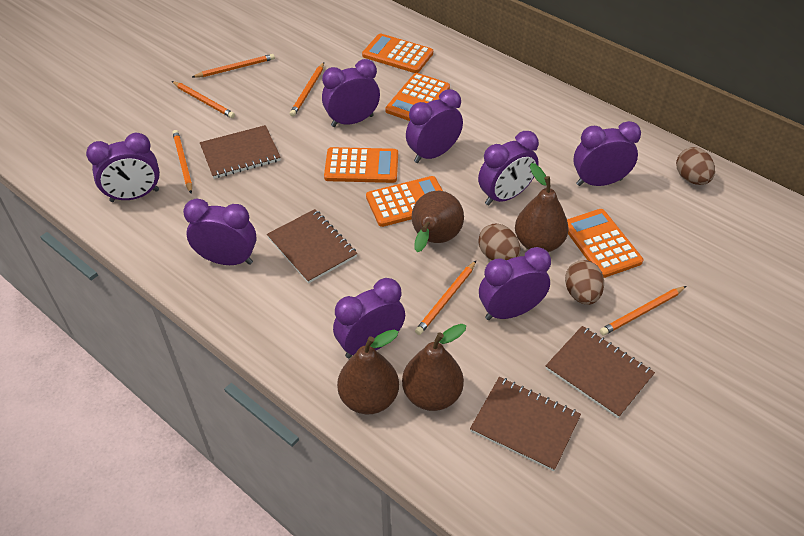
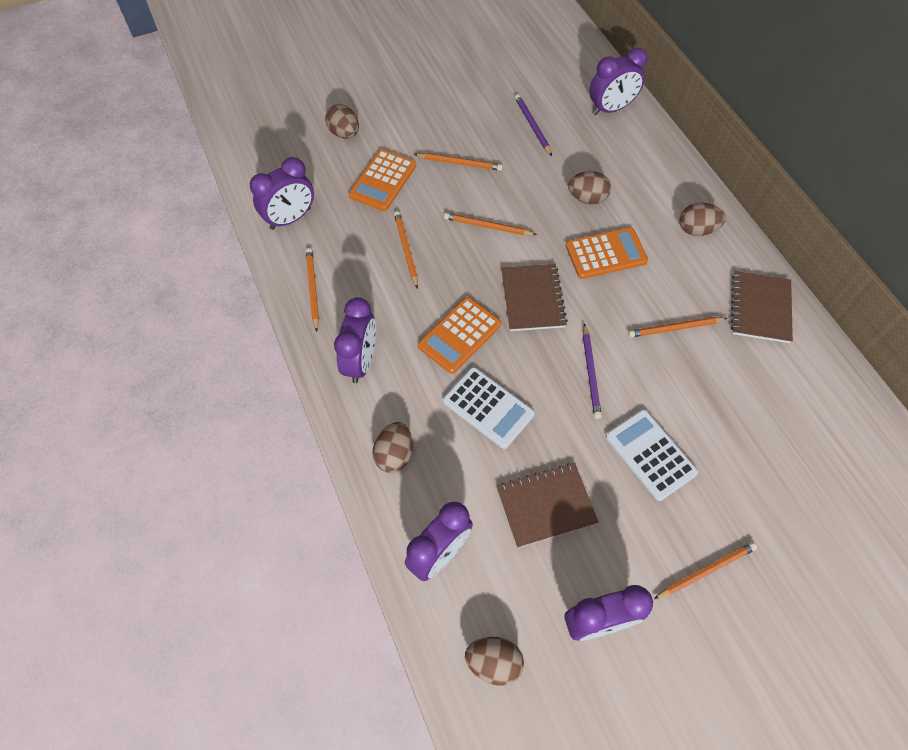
brown egg: [478,224,520,260] [565,260,604,305] [676,147,715,185] = 3 -> [325,104,359,139] [372,422,413,473] [465,637,524,686] [568,171,611,205] [680,203,726,236] = 5
brown notebook: [200,125,281,179] [267,209,357,284] [470,377,581,471] [545,326,655,418] = 4 -> [496,463,599,548] [501,264,568,331] [731,271,793,343] = 3
brown pear: [337,329,399,414] [402,324,466,411] [412,191,464,252] [515,163,569,252] = 4 -> none = 0
orange calculator: [324,147,398,183] [362,33,433,73] [366,176,443,227] [385,73,450,121] [567,209,643,278] = 5 -> [349,149,416,211] [418,297,501,374] [566,227,648,279] = 3
purple clock: [86,133,160,202] [183,198,257,265] [322,59,380,127] [333,278,405,358] [406,89,463,163] [478,131,539,206] [479,247,551,320] [573,121,641,186] = 8 -> [250,157,314,230] [334,297,376,383] [405,502,473,581] [565,585,653,641] [589,48,648,115] = 5
purple pencil: none = 0 -> [515,94,552,156] [583,324,602,419] = 2
white calculator: none = 0 -> [443,367,535,449] [606,410,698,501] = 2

